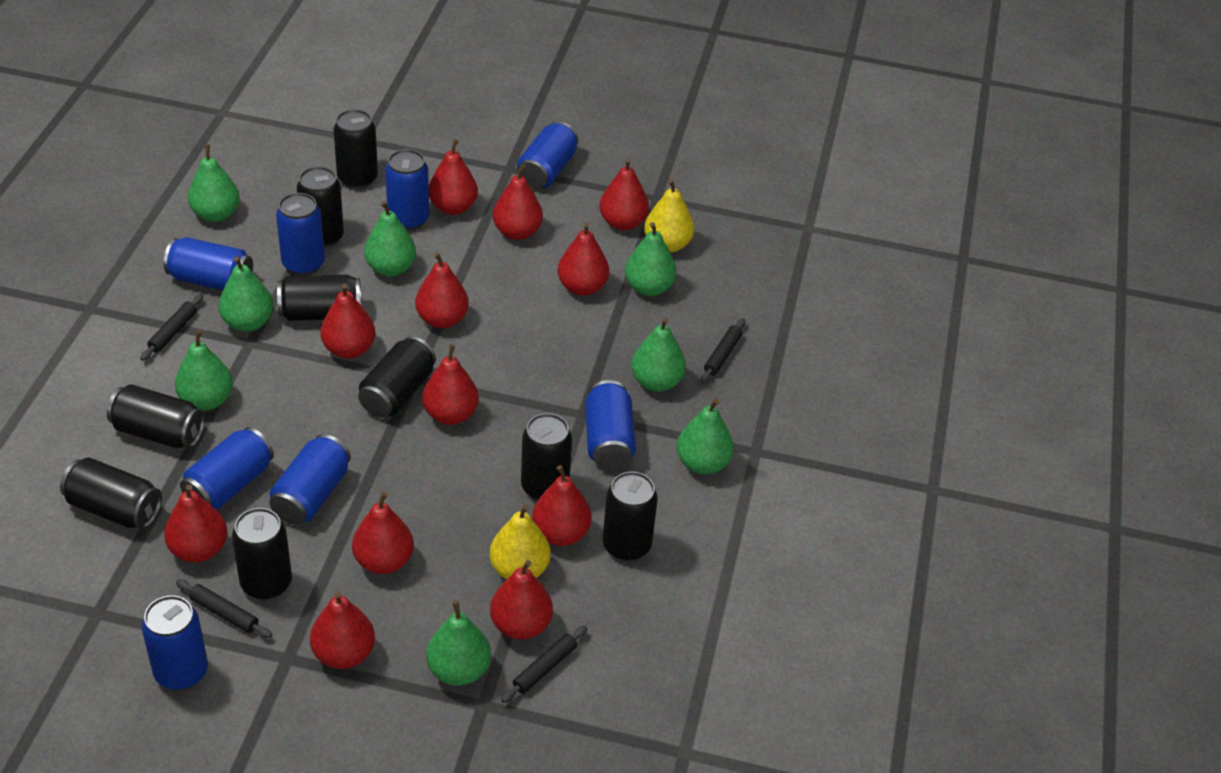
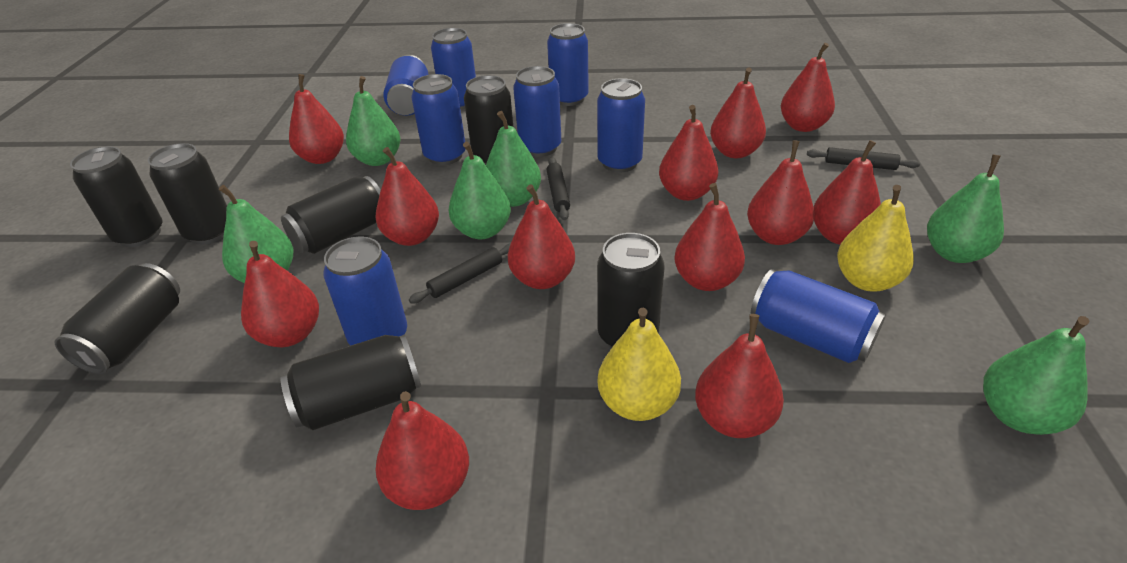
black can: [60,457,162,529] [107,384,205,448] [232,508,292,600] [277,275,361,321] [297,166,344,248] [333,109,378,189] [358,336,436,418] [521,413,572,501] [603,471,658,561] = 9 -> [54,263,180,374] [70,146,163,247] [148,143,227,244] [280,334,421,430] [281,176,381,254] [464,75,513,165] [597,233,665,348] = 7
black rolling pin: [140,294,203,361] [176,579,272,638] [501,626,588,703] [701,318,745,383] = 4 -> [409,243,511,303] [547,157,570,220] [807,147,920,170] = 3
green pear: [175,330,233,411] [188,144,240,222] [218,257,274,332] [364,201,416,277] [426,601,491,686] [625,222,676,296] [631,317,686,392] [677,399,734,475] = 8 -> [219,185,293,283] [346,76,401,166] [449,142,511,239] [486,111,541,207] [927,154,1004,263] [983,316,1090,435] = 6

